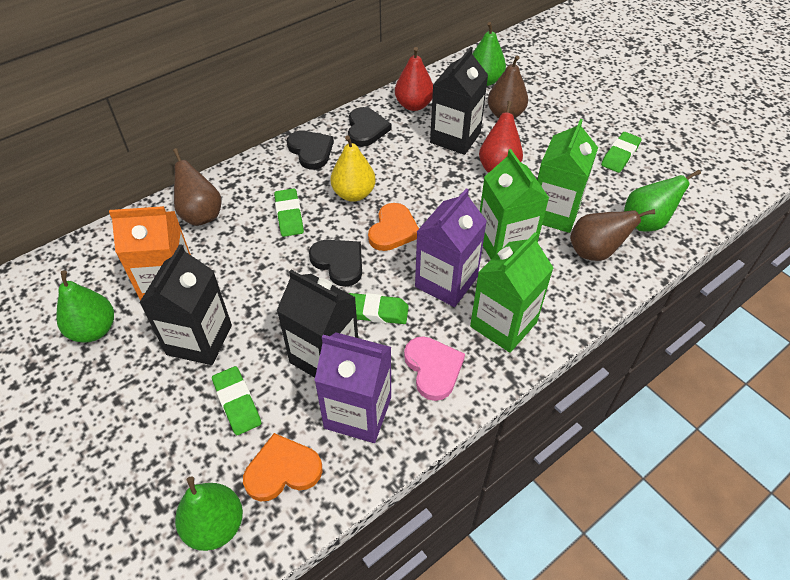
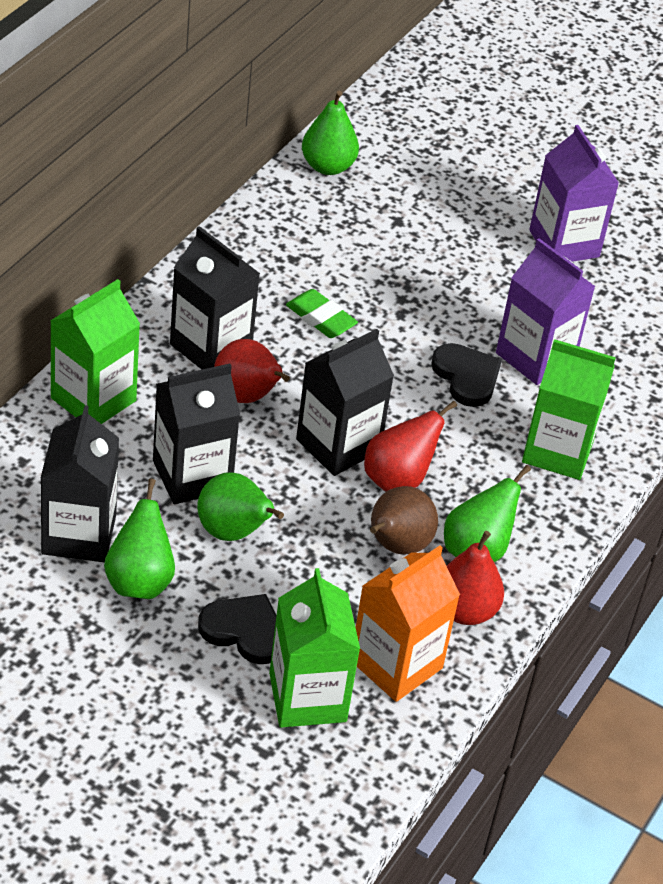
black carton: [139,244,232,365] [277,270,358,378] [430,47,488,155] = 3 -> [41,405,119,563] [153,363,240,504] [170,226,260,370] [296,329,394,476] = 4
black heart: [287,131,334,169] [309,240,362,287] [348,107,392,147] = 3 -> [198,594,277,664] [431,343,502,407] = 2
brown pear: [173,148,222,226] [488,56,528,118] [570,209,655,261] = 3 -> [370,486,438,554] = 1
green eraser: [212,366,261,435] [274,188,304,237] [348,293,409,324] [601,132,642,173] = 4 -> [286,289,358,338] = 1
orange heart: [243,433,323,501] [368,203,419,251] = 2 -> none = 0
pink heart: [404,336,465,401] = 1 -> none = 0
red pear: [395,47,433,111] [479,101,523,173] = 2 -> [214,339,290,403] [364,401,457,492] [447,531,504,625] = 3
yellow pear: [331,135,376,202] = 1 -> none = 0

